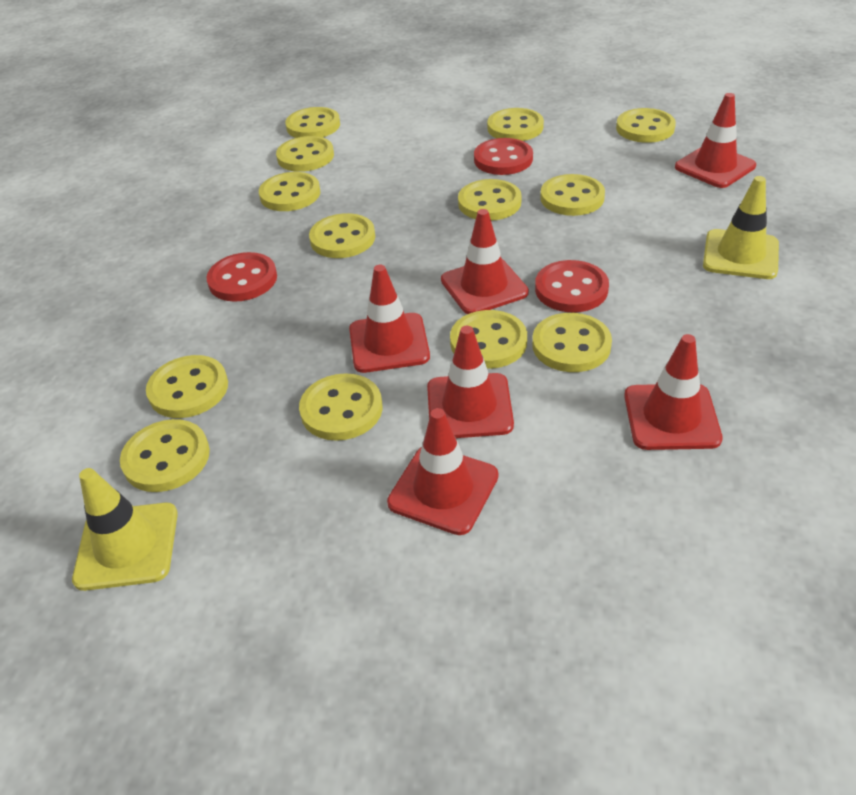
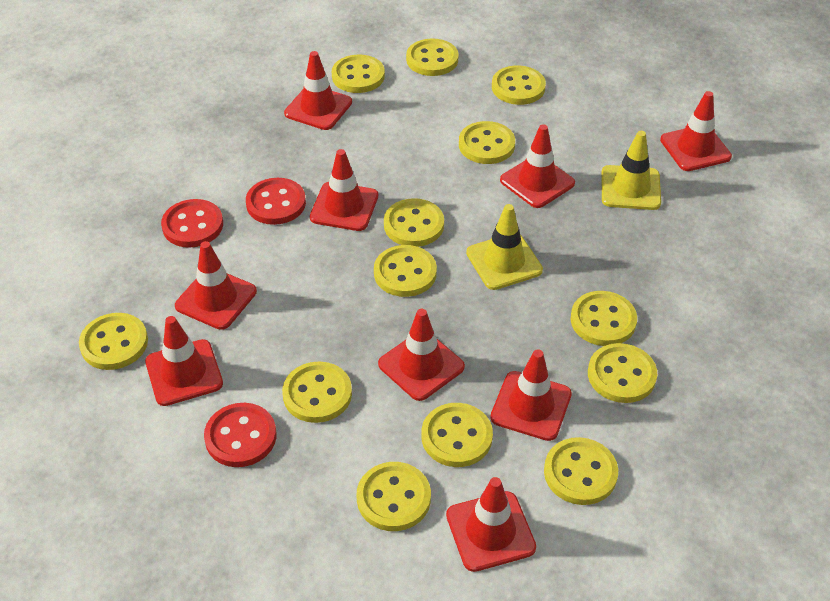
red traffic cone: [349,265,430,373] [387,408,498,535] [427,326,514,438] [441,209,529,314] [624,334,723,450] [675,93,756,188] = 6 -> [145,316,223,406] [175,241,257,330] [284,51,352,130] [310,149,378,231] [378,309,465,401] [446,477,536,572] [490,349,572,441] [500,124,575,208] [660,91,732,171] = 9

